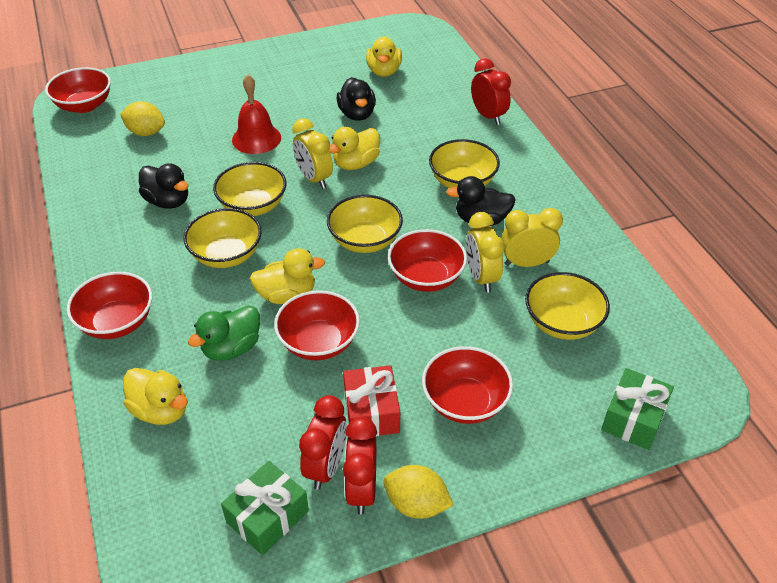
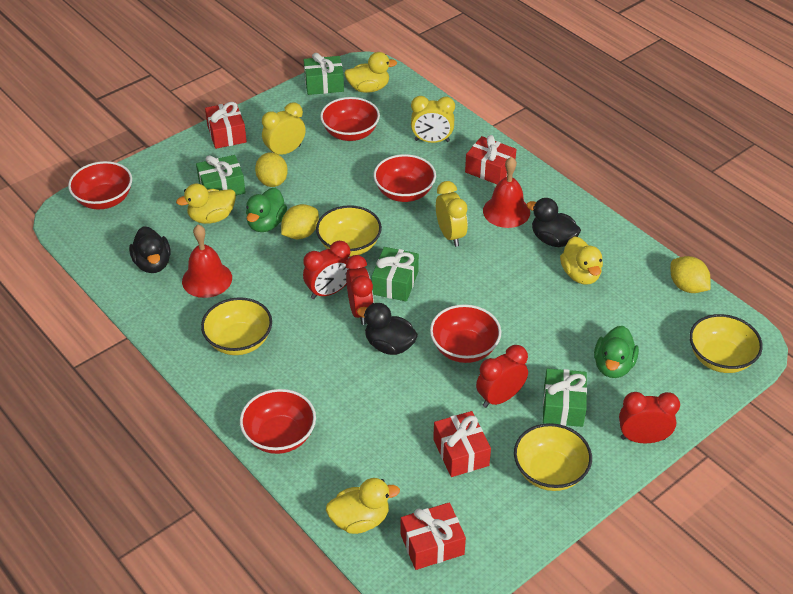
green duck: [188,305,260,361] = 1 -> [246,188,287,232] [594,326,639,378] = 2
green gift: [221,461,309,555] [601,368,674,450] = 2 -> [196,155,246,196] [304,53,344,95] [372,247,419,302] [543,368,587,427] = 4
red bell: [232,74,281,154] = 1 -> [182,225,232,298] [483,157,530,228] = 2
red clock: [299,395,347,490] [343,417,377,514] [471,58,511,125] = 3 -> [303,241,350,299] [346,255,374,325] [476,345,528,408] [619,392,680,443] = 4
red gift: [343,365,400,437] = 1 -> [205,102,247,149] [401,502,466,570] [433,411,491,477] [465,135,516,184] = 4
yellow bowl: [183,208,262,268] [213,162,286,216] [327,195,403,253] [429,139,500,188] [525,272,610,340] = 5 -> [201,297,272,355] [316,205,382,257] [514,423,592,491] [689,314,763,373] = 4
yellow lemon: [120,101,165,136] [384,465,454,519] = 2 -> [255,152,288,187] [281,204,319,239] [670,256,710,293] = 3

